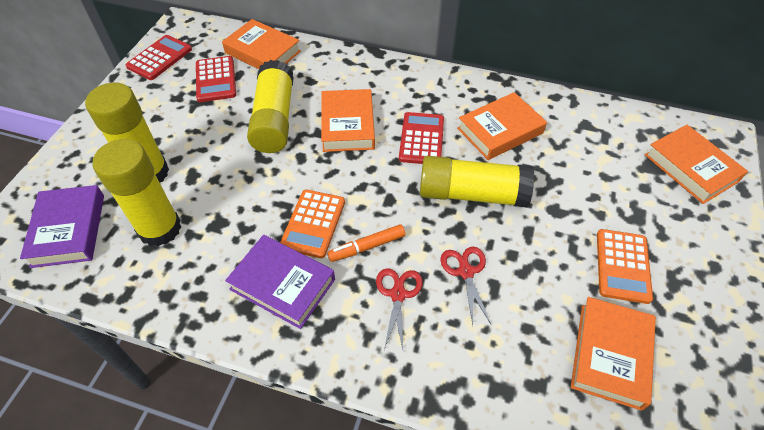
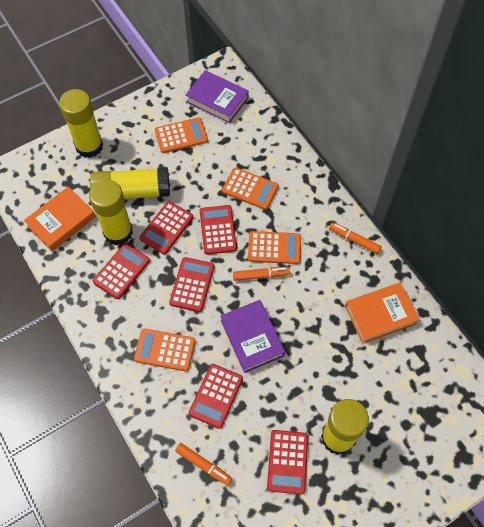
orange book: [222,19,301,69] [321,89,375,152] [457,92,547,160] [571,297,656,411] [645,125,748,204] = 5 -> [24,187,96,251] [345,282,420,344] = 2
orange calculator: [280,190,345,258] [597,229,653,304] = 2 -> [134,329,196,372] [155,117,208,153] [222,167,279,210] [248,231,301,264] = 4
orange marker: [327,224,405,262] = 1 -> [175,443,233,486] [233,267,290,281] [329,223,382,254] = 3
red calculator: [126,35,192,80] [196,56,236,102] [399,112,444,164] = 3 -> [93,243,150,299] [139,201,194,254] [169,257,214,312] [189,364,243,429] [200,205,237,255] [267,430,308,495] = 6
red scissors: [376,268,423,350] [440,247,491,325] = 2 -> none = 0

